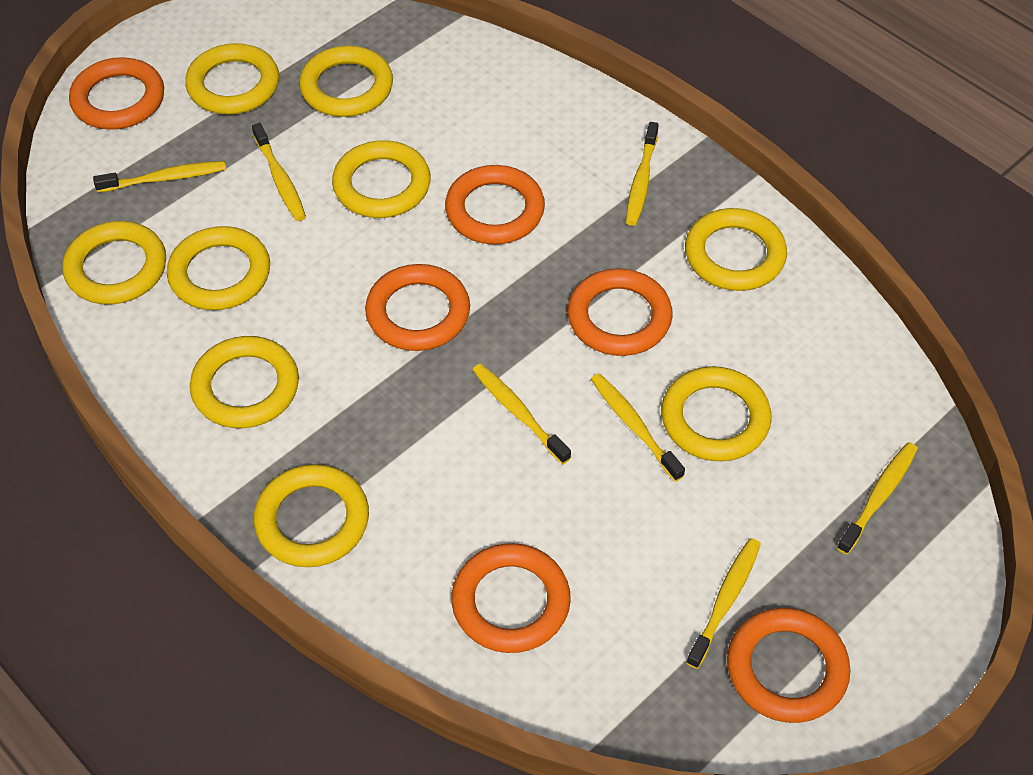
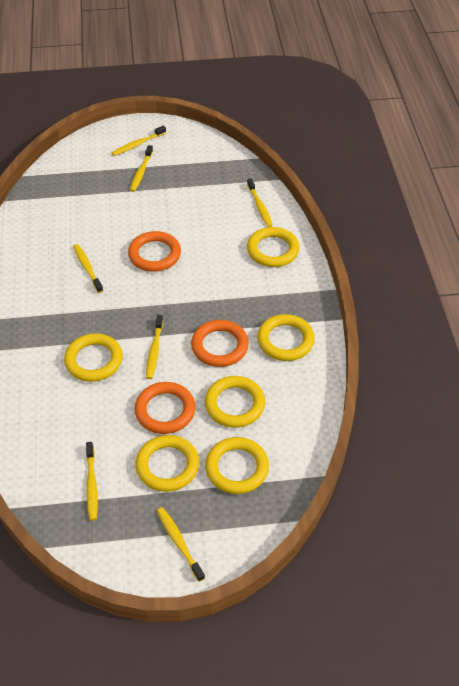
orange ring: [69,57,164,130] [365,264,470,351] [445,165,545,244] [451,543,571,653] [568,269,673,356] [727,608,850,723] = 6 -> [128,231,181,272] [134,382,196,434] [191,320,249,367] = 3
yellow ring: [63,221,166,304] [167,226,270,310] [185,43,279,115] [190,336,299,428] [254,464,369,567] [299,46,393,117] [332,140,431,218] [661,366,772,461] [685,208,787,291] = 9 -> [64,333,123,382] [136,435,199,492] [205,376,265,428] [205,437,269,494] [247,227,299,267] [257,314,315,361] = 6

